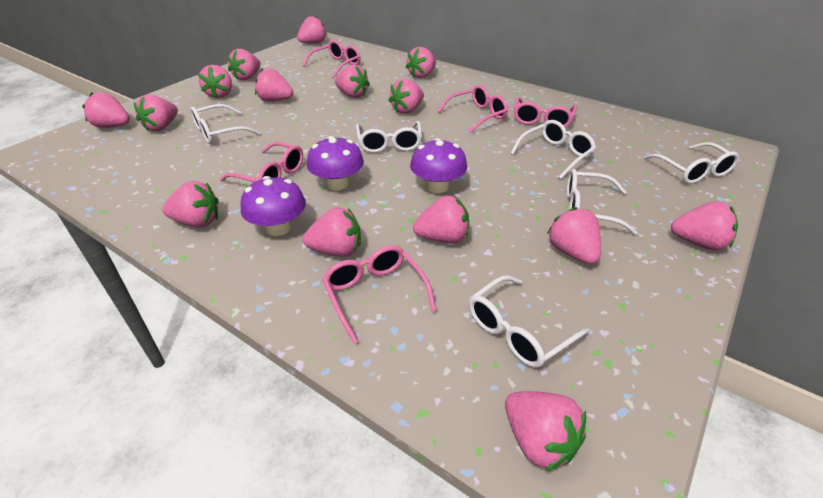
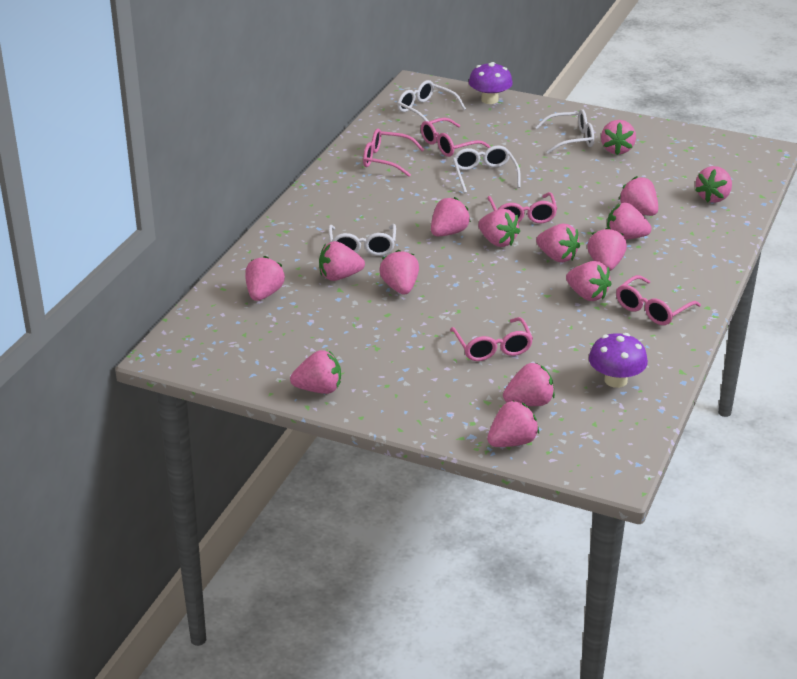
purple mushroom: [241,176,306,236] [307,136,364,190] [410,138,467,193] = 3 -> [469,62,513,104] [589,333,648,388] = 2
white glasses: [190,104,260,144] [356,121,422,153] [469,275,589,368] [511,120,596,179] [567,169,637,235] [643,142,739,184] = 6 -> [328,224,396,256] [397,80,466,122] [452,146,521,193] [536,109,594,154] = 4

